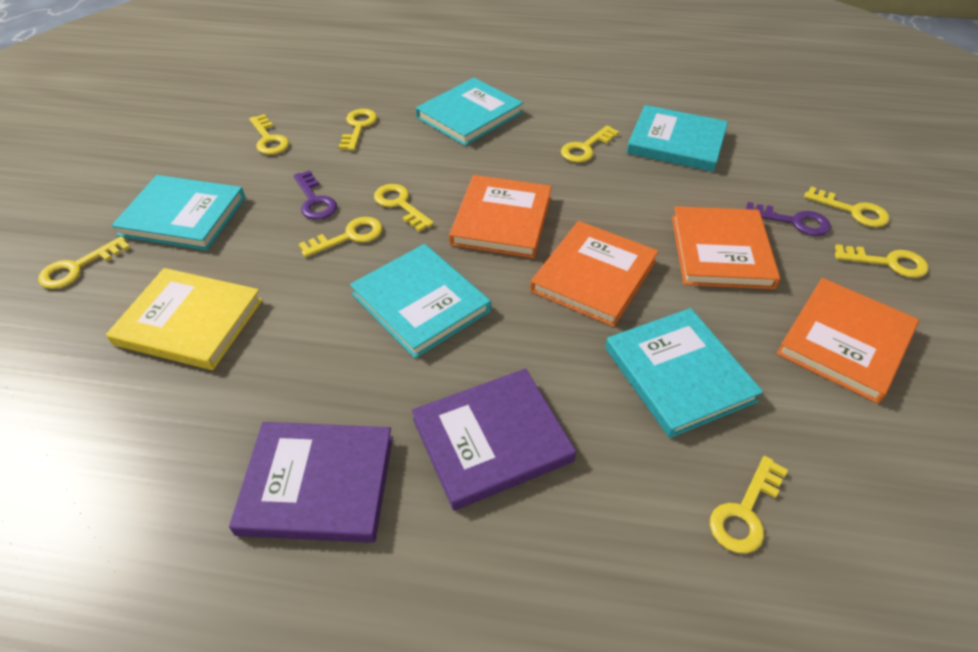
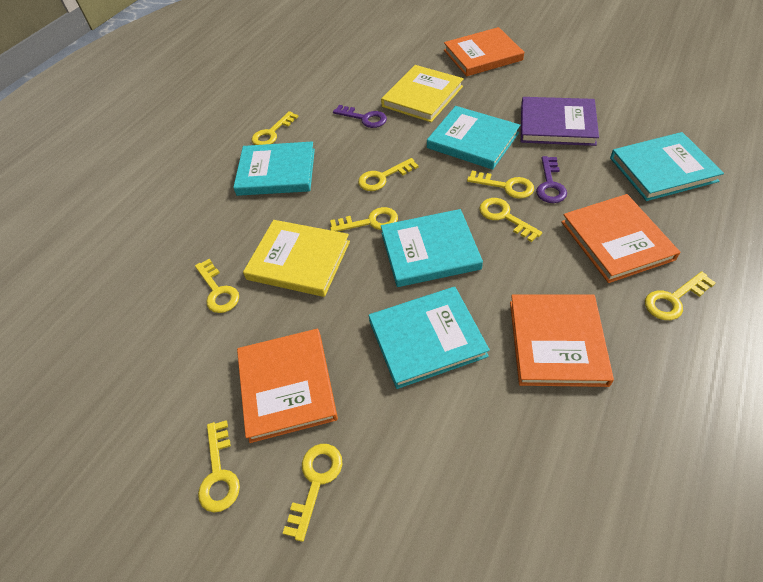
purple book: [229,422,393,543] [412,369,576,511] = 2 -> [521,97,599,146] = 1
yellow book: [106,268,263,370] = 1 -> [243,220,350,297] [381,65,464,122] = 2

